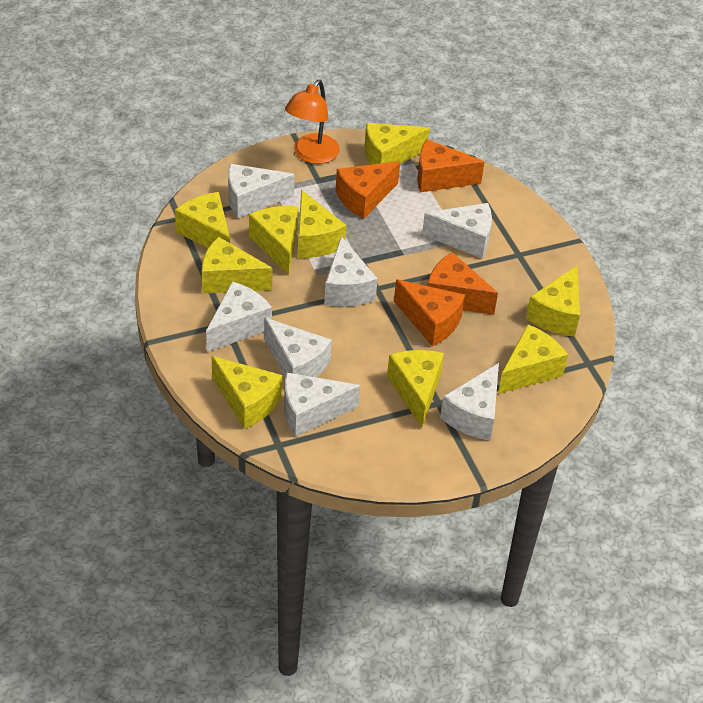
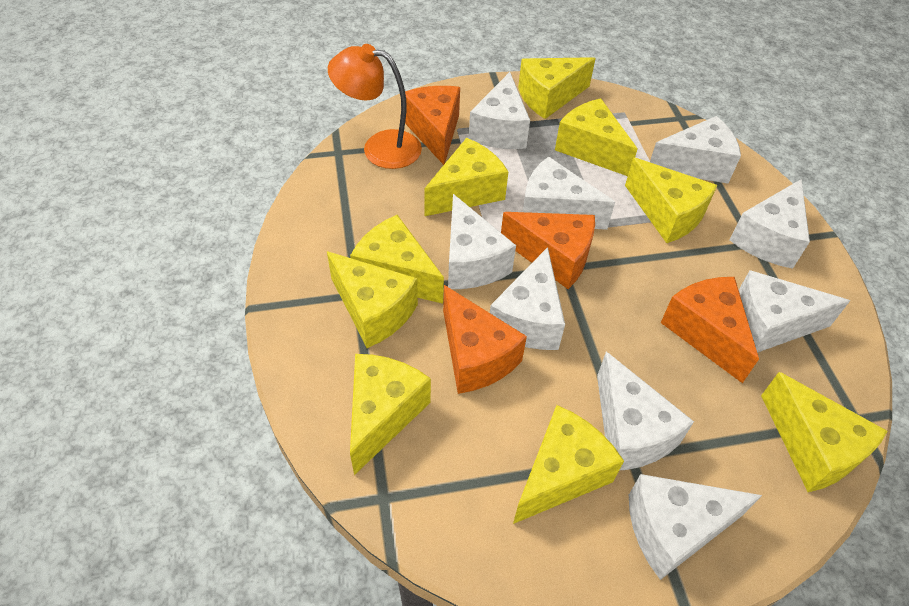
white cheese: [206,281,272,352] [228,164,295,219] [264,317,332,377] [284,372,360,437] [324,236,378,307] [422,203,492,259] [440,363,499,441] = 7 -> [448,194,516,289] [469,72,530,149] [490,247,565,350] [523,157,615,230] [597,352,694,470] [629,474,762,580] [650,116,741,183] [730,179,810,269] [739,270,850,353] = 9

